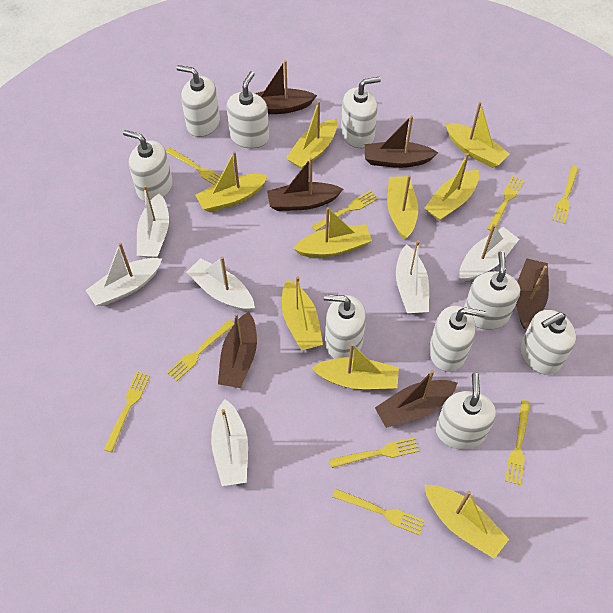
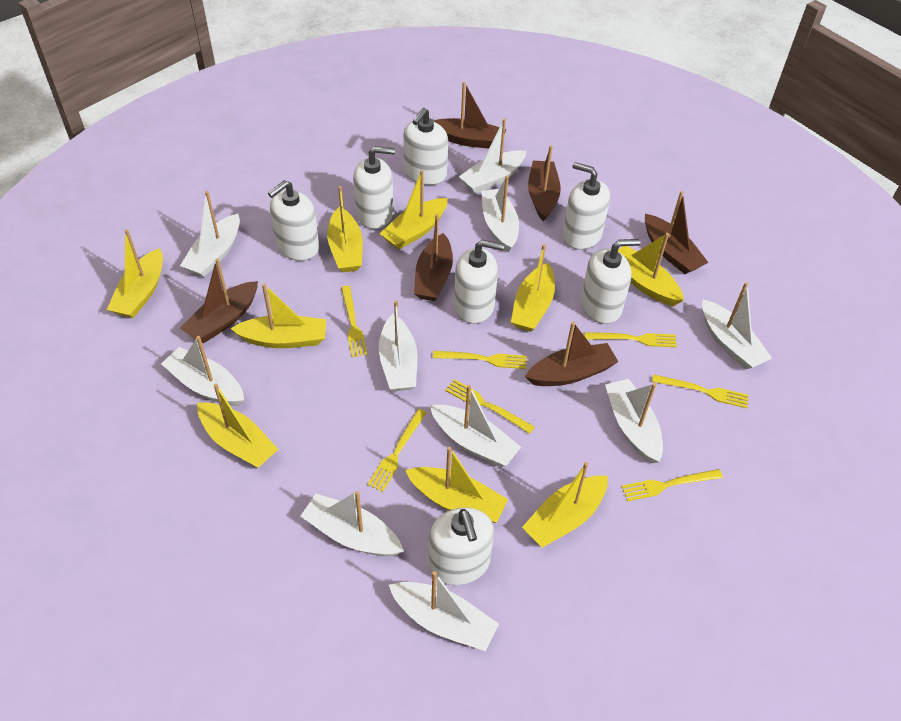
white boat: [85,243,162,306] [137,185,169,258] [186,256,255,311] [211,399,248,486] [396,240,429,313] [459,224,519,281] = 6 -> [161,336,244,406] [180,191,240,277] [301,491,404,556] [379,300,418,391] [389,571,499,651] [430,385,521,467] [459,119,526,194] [481,176,519,252] [605,379,663,463] [702,282,772,369] = 10
white soap dispenser: [123,130,173,202] [177,65,220,137] [227,71,269,148] [324,294,366,359] [341,77,381,148] [429,306,486,372] [436,373,496,450] [464,251,520,329] [520,310,576,375] = 9 -> [268,180,319,261] [353,146,395,229] [403,108,448,185] [428,507,494,585] [454,240,504,324] [563,162,610,250] [581,239,640,324] = 7
yellow fork: [104,372,150,452] [166,148,221,185] [167,320,235,382] [312,190,378,231] [329,437,419,468] [333,489,425,535] [487,176,524,231] [505,400,530,485] [552,165,579,224] = 9 -> [341,286,367,357] [367,409,427,492] [433,351,527,369] [445,379,535,434] [584,332,677,347] [621,469,723,501] [652,374,749,408] = 7

